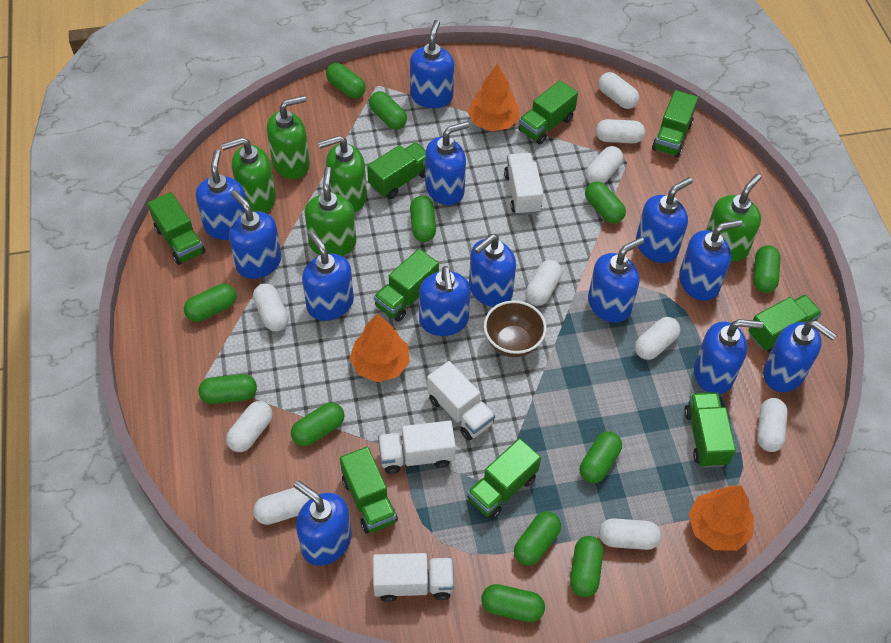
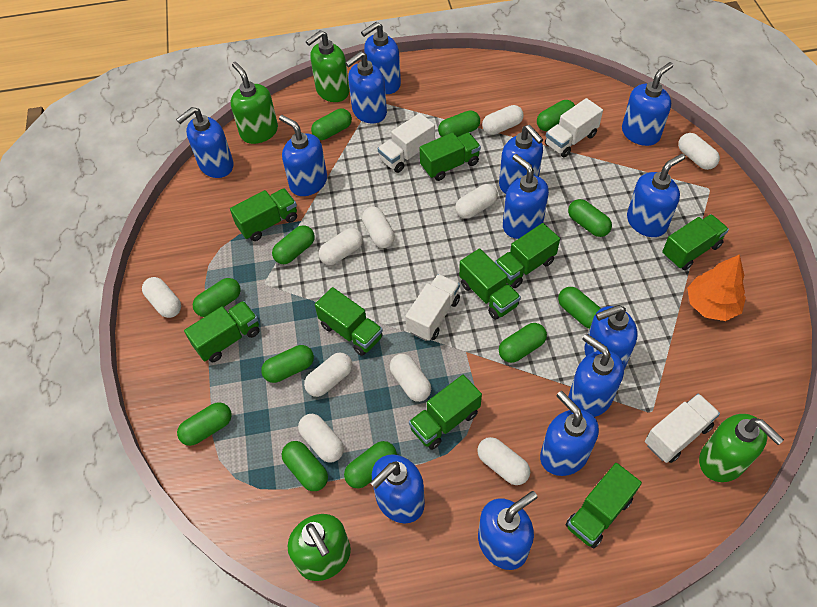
brown bowl: [484,300,547,357] = 1 -> none = 0
green soap dispenser: [221,137,276,213] [267,96,310,179] [305,167,356,256] [318,136,367,212] [706,174,762,261] = 5 -> [231,62,278,144] [288,514,351,581] [306,30,349,102] [699,414,784,482] = 4
orange tree: [349,314,410,382] [468,64,520,131] [688,485,754,551] = 3 -> [687,254,746,321] = 1

